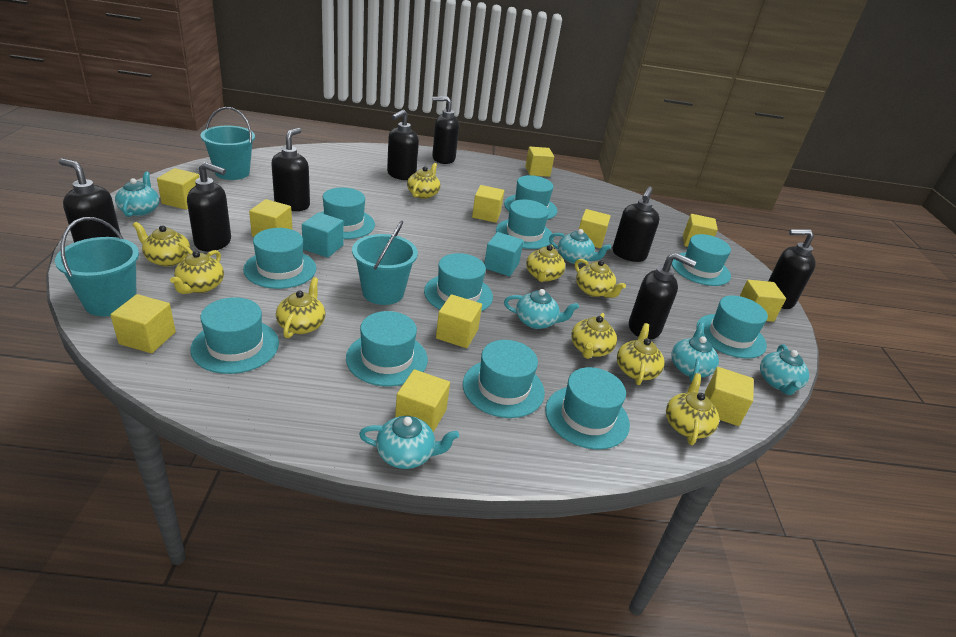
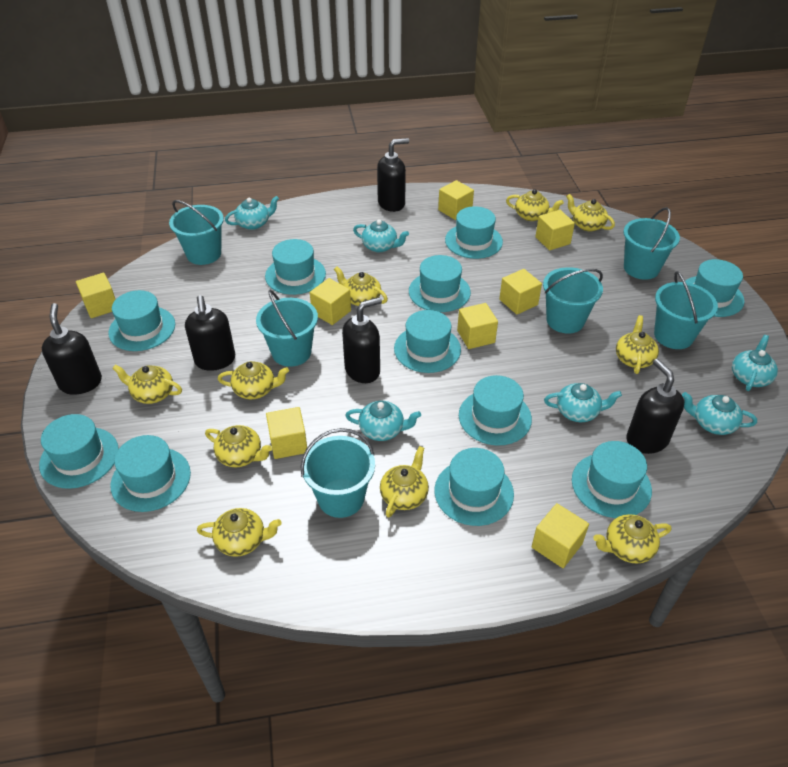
black soap dispenser: [59,159,121,243] [187,162,231,251] [271,128,310,211] [387,109,419,180] [432,96,459,164] [612,187,659,262] [629,253,696,339] [768,229,816,309] = 8 -> [42,303,102,395] [185,295,235,371] [342,297,382,383] [377,138,409,212] [626,359,684,454] = 5
turquoise bucket: [55,217,139,316] [200,107,255,180] [352,221,418,305] = 3 -> [169,200,224,265] [256,290,318,367] [301,428,375,518] [543,267,603,334] [623,207,680,280] [654,271,718,349] = 6
turquoise cube: [302,212,344,258] [484,232,524,276] = 2 -> none = 0
yellow cube: [110,294,176,353] [157,168,200,210] [249,199,292,237] [395,369,450,432] [436,294,482,348] [472,185,504,223] [525,146,554,177] [579,209,611,248] [683,214,718,247] [705,367,754,426] [740,280,786,322] = 11 -> [76,273,116,318] [266,407,307,459] [310,278,351,325] [438,180,474,220] [457,303,498,349] [499,269,542,315] [531,503,589,568] [535,210,575,251] = 8
yellow teapot: [133,222,193,266] [170,250,224,294] [276,277,325,338] [407,163,440,199] [526,245,565,282] [571,313,617,359] [575,259,626,298] [617,323,665,385] [666,373,719,445] = 9 -> [112,365,182,404] [197,508,282,557] [205,425,272,467] [218,361,289,399] [334,267,388,306] [380,446,429,518] [506,189,564,221] [566,194,615,232] [593,514,671,564] [616,315,659,374] = 10

